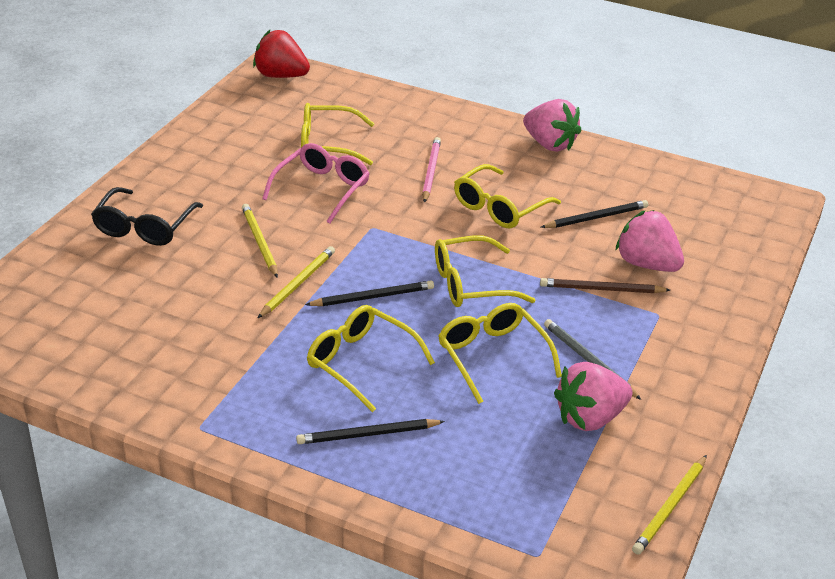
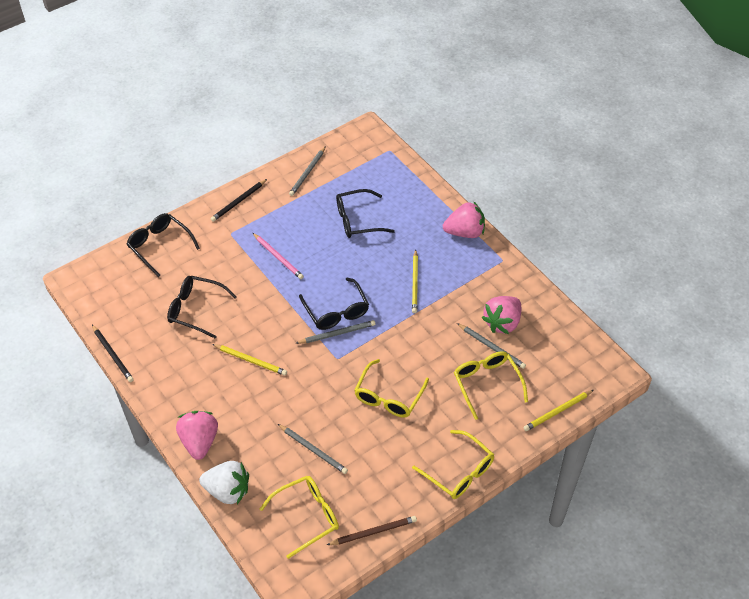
black glasses: [91,187,203,246] = 1 -> [127,213,200,277] [167,276,237,339] [299,278,369,330] [336,189,395,238] = 4
black pencil: [296,419,445,444] [305,280,434,306] [541,200,648,228] = 3 -> [92,325,134,382] [211,179,267,222] = 2
grey pencil: [544,319,641,400] = 1 -> [278,424,348,474] [289,146,326,196] [295,320,375,344] [457,323,526,369] = 4
pink glasses: [262,143,370,224] = 1 -> none = 0
red strawberry: [253,30,310,78] = 1 -> none = 0
white strawberry: none = 0 -> [199,461,249,504] = 1
yellow glasses: [301,103,374,165] [307,305,435,412] [435,236,535,307] [438,303,562,404] [454,164,561,228] = 5 -> [260,476,339,559] [354,359,429,418] [412,430,494,499] [454,351,528,420] = 4

